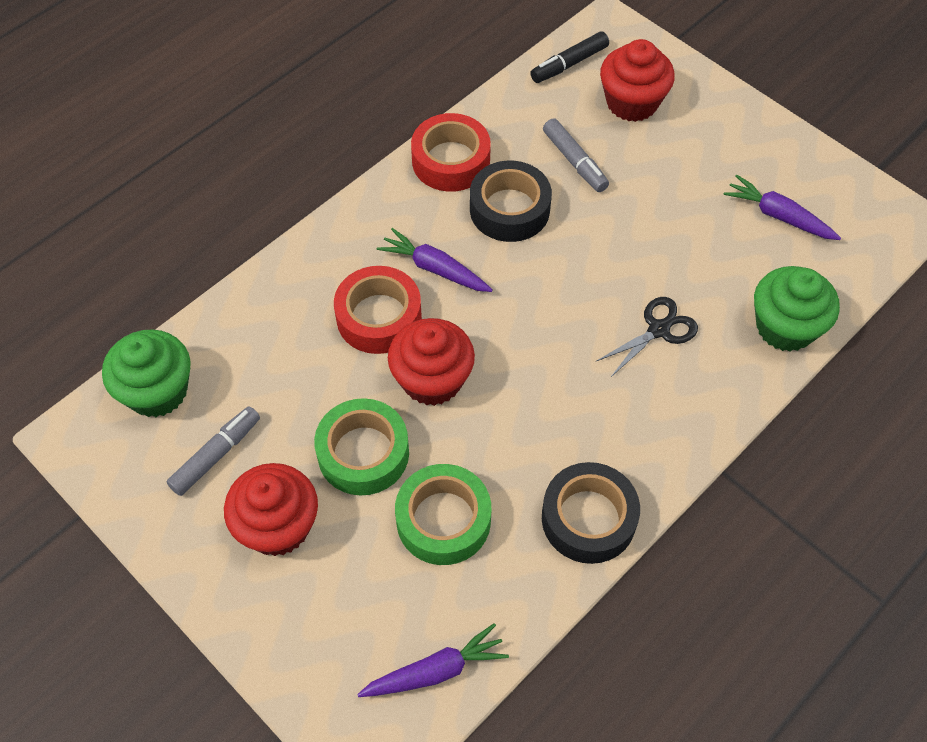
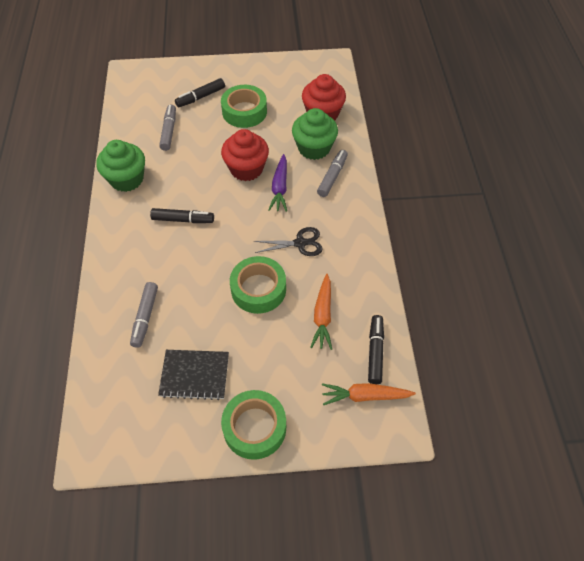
black marker: [530,31,609,83] = 1 -> [150,208,214,223] [175,78,225,107] [368,315,384,384] = 3
black notebook: none = 0 -> [158,350,229,400] = 1
black tape: [470,160,552,242] [542,462,640,564] = 2 -> none = 0
green tape: [314,398,409,496] [395,464,491,565] = 2 -> [221,85,267,128] [221,390,286,460] [230,256,286,314] = 3
grey marker: [166,406,260,496] [543,118,609,192] = 2 -> [130,282,158,348] [159,105,176,151] [317,150,348,197] = 3
orange carrot: none = 0 -> [310,274,332,350] [322,383,416,405] = 2
purple carrot: [357,623,509,697] [377,228,493,292] [724,175,841,240] = 3 -> [268,154,287,212] = 1
red cupcake: [224,463,318,556] [388,318,475,406] [600,39,675,122] = 3 -> [221,129,269,181] [302,74,346,121] = 2
red tape: [334,266,422,354] [411,113,491,192] = 2 -> none = 0

